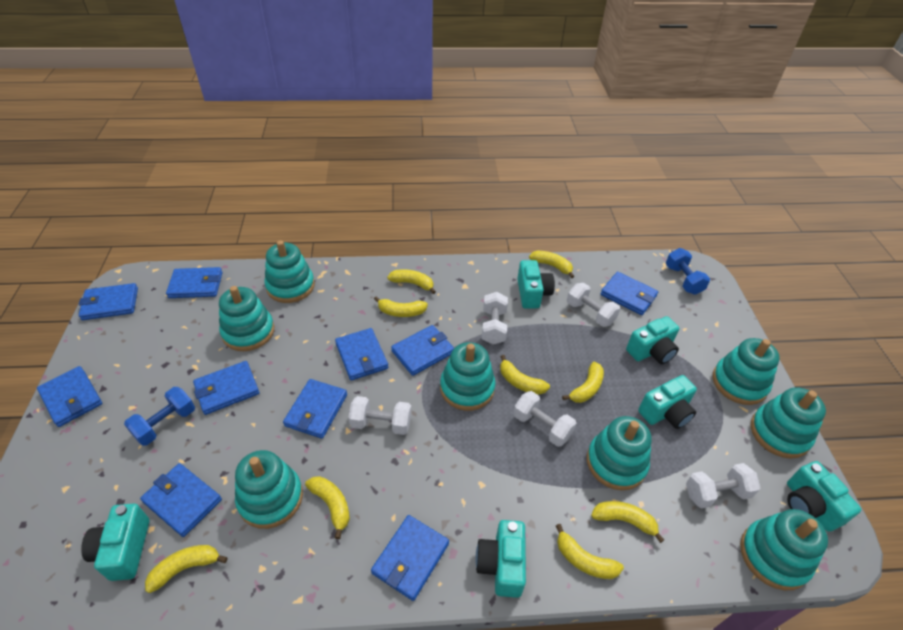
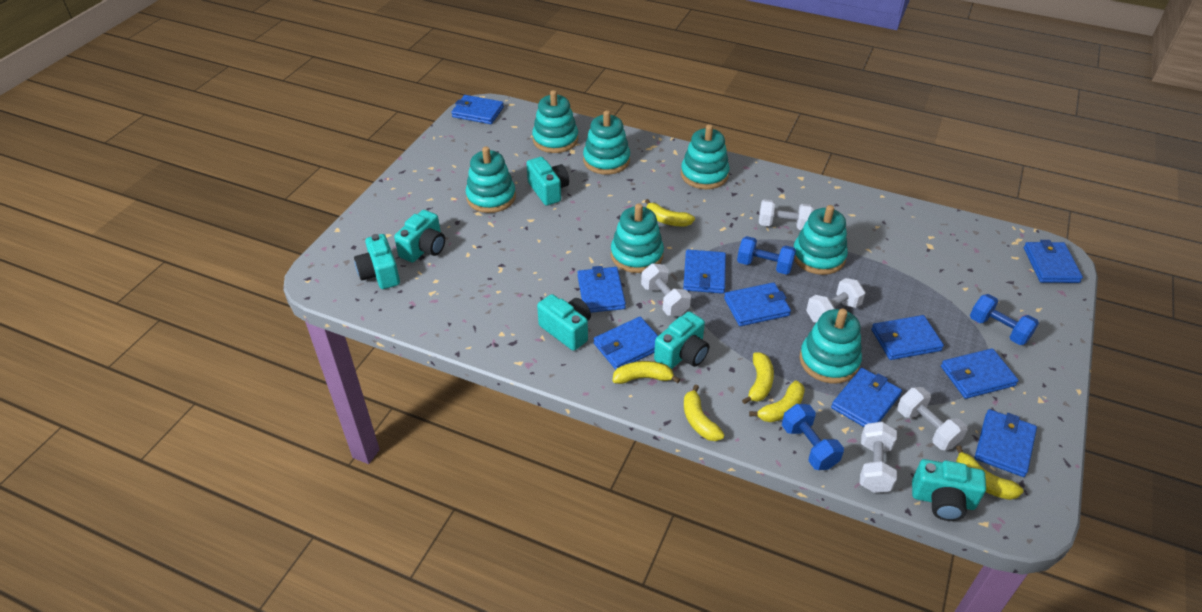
blue dumbbell: [124,387,195,446] [666,248,710,295] = 2 -> [737,236,796,275] [782,404,844,470] [970,294,1039,345] = 3
turquoise stacking toy: [219,286,274,351] [235,450,303,529] [264,240,315,303] [440,342,496,411] [587,416,652,490] [713,338,780,405] [740,509,828,590] [751,387,826,459] = 8 -> [466,147,516,213] [532,90,578,153] [583,110,630,175] [611,203,664,273] [681,124,730,189] [794,205,848,275] [800,309,862,383] = 7
yellow banana: [145,545,228,593] [305,476,350,539] [374,296,428,317] [387,269,436,294] [500,355,550,395] [529,251,574,278] [556,524,624,579] [562,362,604,403] [591,501,664,543] = 9 -> [613,361,680,384] [645,199,695,226] [684,384,724,441] [742,352,774,404] [749,380,805,422] [956,446,1024,500] = 6

